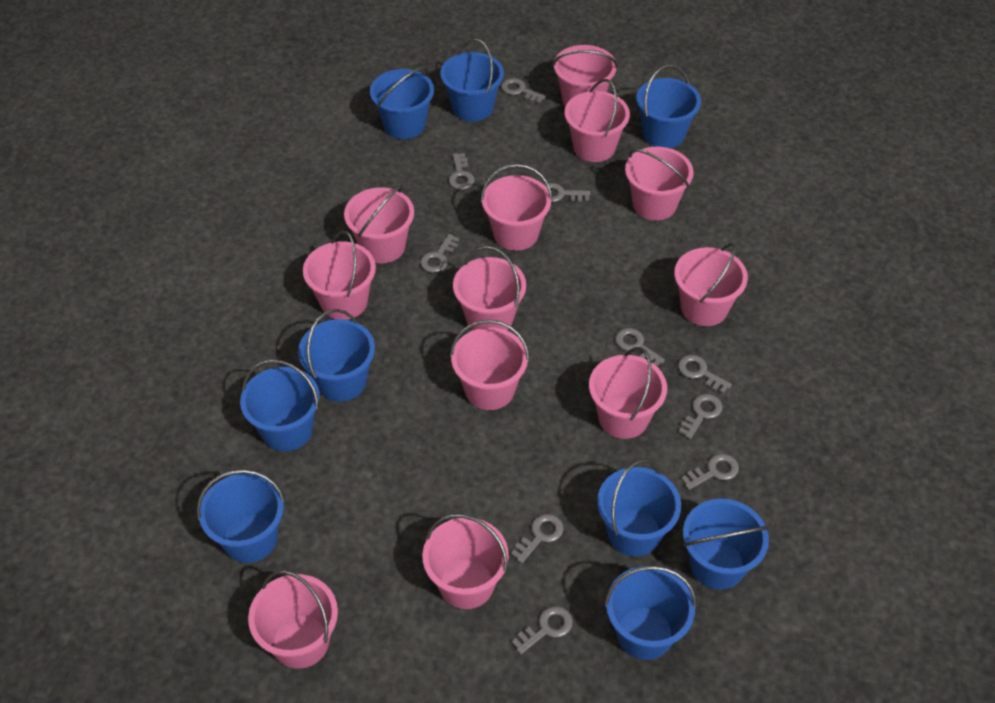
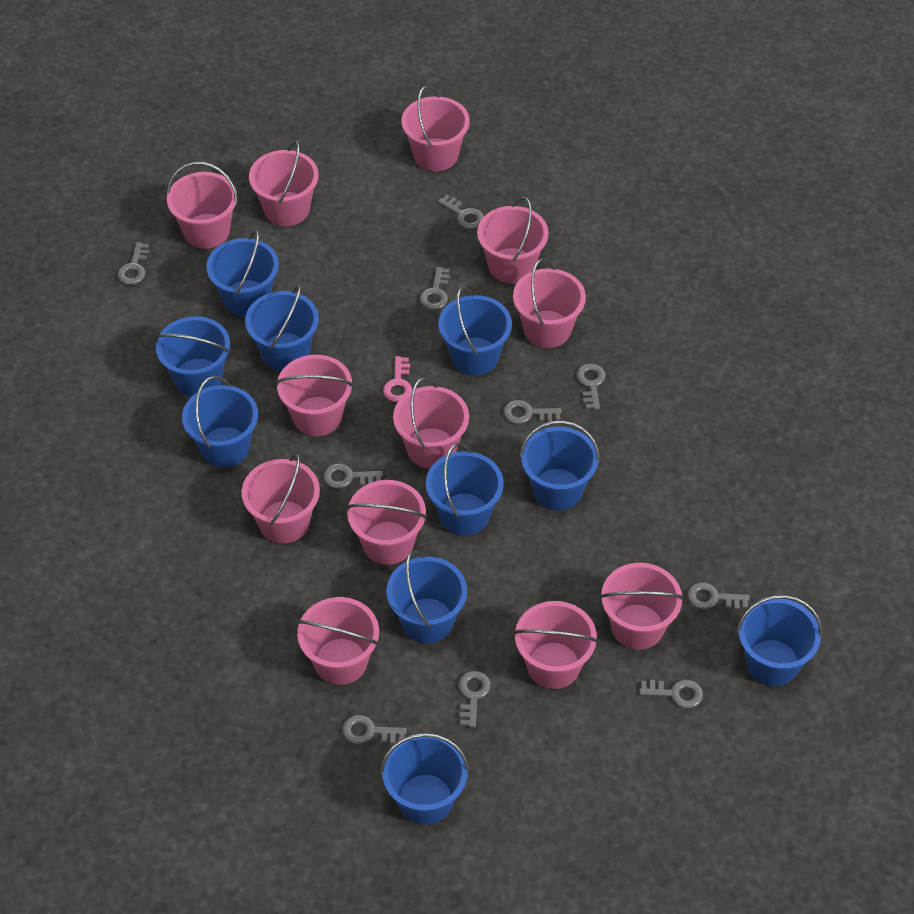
blue bucket: [197,469,285,563] [240,360,320,451] [298,309,375,401] [370,67,434,139] [440,38,504,121] [597,459,681,556] [604,566,697,660] [636,64,701,148] [683,499,770,590] = 9 -> [155,316,230,397] [182,376,258,468] [206,230,279,317] [245,285,319,371] [380,733,469,825] [386,551,467,643] [426,443,504,536] [438,287,512,375] [520,420,600,510] [737,595,822,686] = 10
pink key: none = 0 -> [383,356,412,402] = 1

